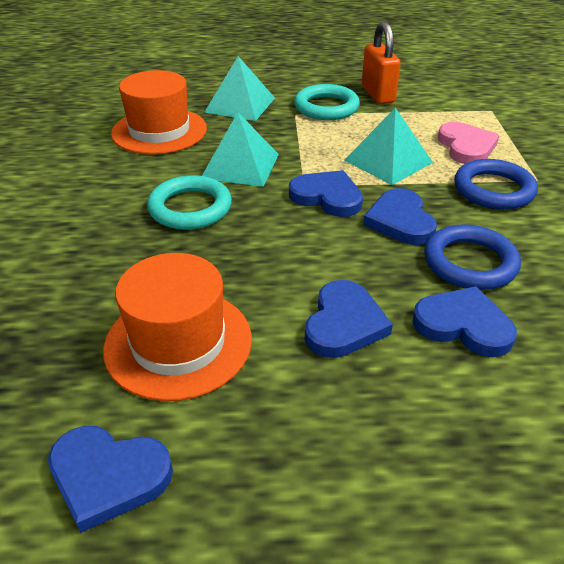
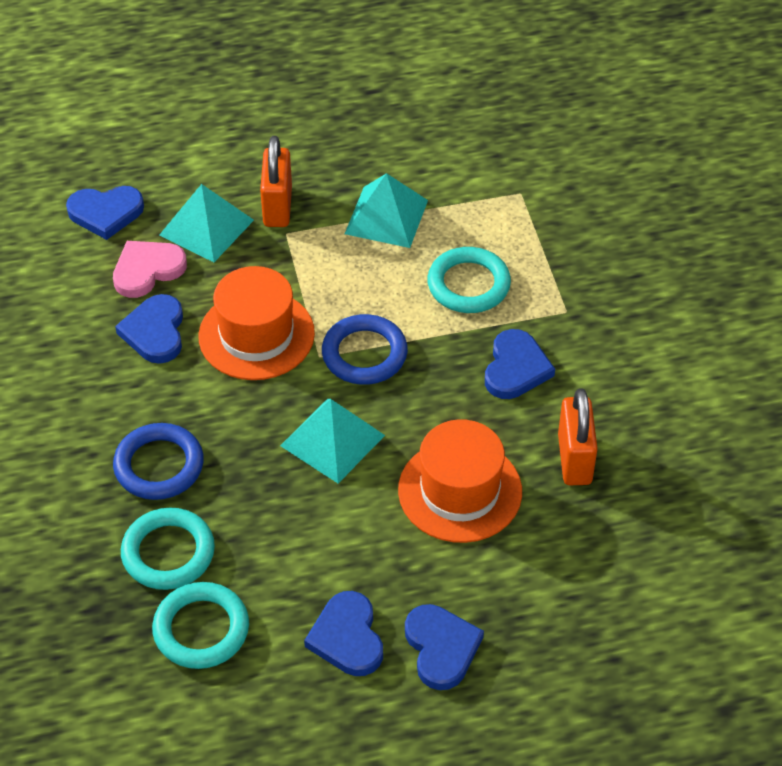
orange padlock: [362,22,401,104] = 1 -> [260,136,292,227] [558,388,598,485] = 2
turquoise ring: [147,175,232,230] [294,84,360,120] = 2 -> [121,508,215,590] [152,582,249,669] [427,247,511,313] = 3

